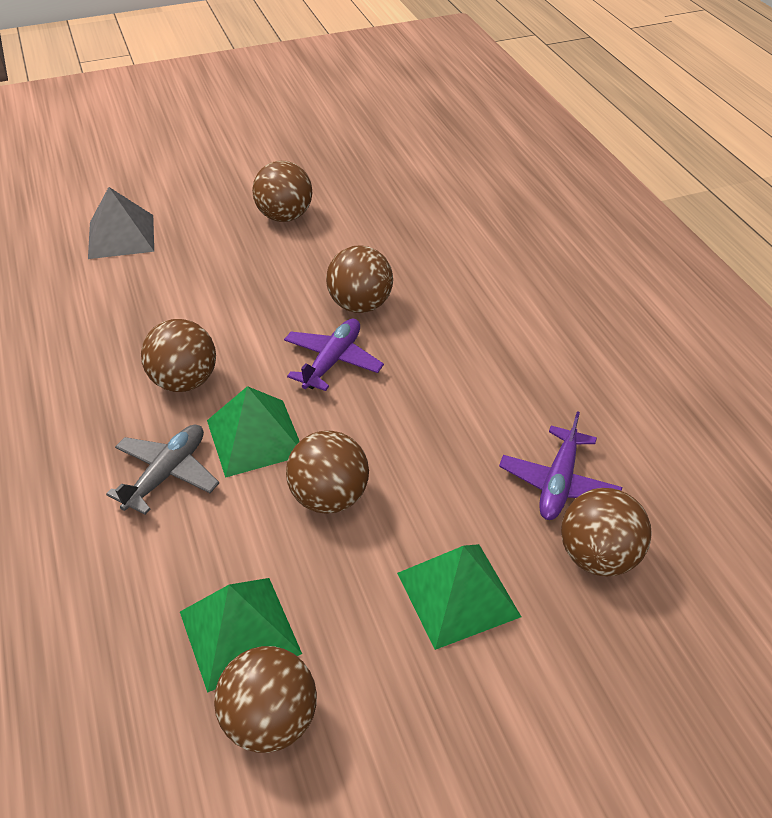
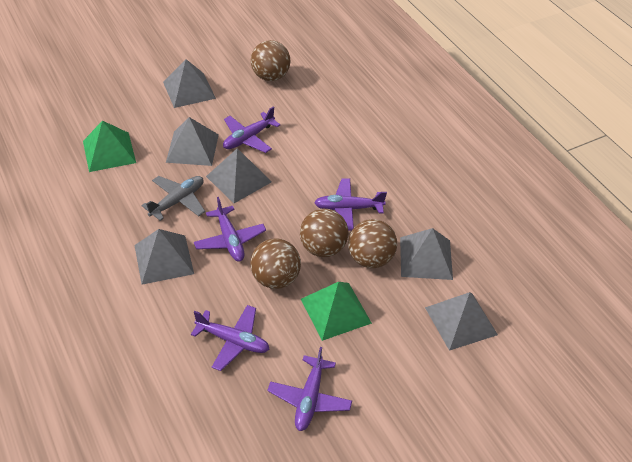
brown ball: [141,319,216,392] [214,646,317,753] [252,161,313,222] [286,430,369,514] [326,246,393,313] [561,488,652,576] = 6 -> [250,238,301,289] [251,40,291,81] [300,209,348,257] [348,219,397,268] = 4
green pyramid: [180,578,302,693] [207,386,300,478] [397,544,521,650] = 3 -> [83,121,136,172] [301,282,372,341] = 2
grey pyramid: [88,187,154,259] = 1 -> [134,229,194,285] [163,59,216,108] [166,117,219,166] [206,148,272,203] [400,228,453,280] [425,292,498,351] = 6
purple plane: [284,319,384,391] [499,411,622,520] = 2 -> [191,305,270,371] [194,197,266,262] [223,106,280,153] [267,347,352,431] [314,178,387,231] = 5

